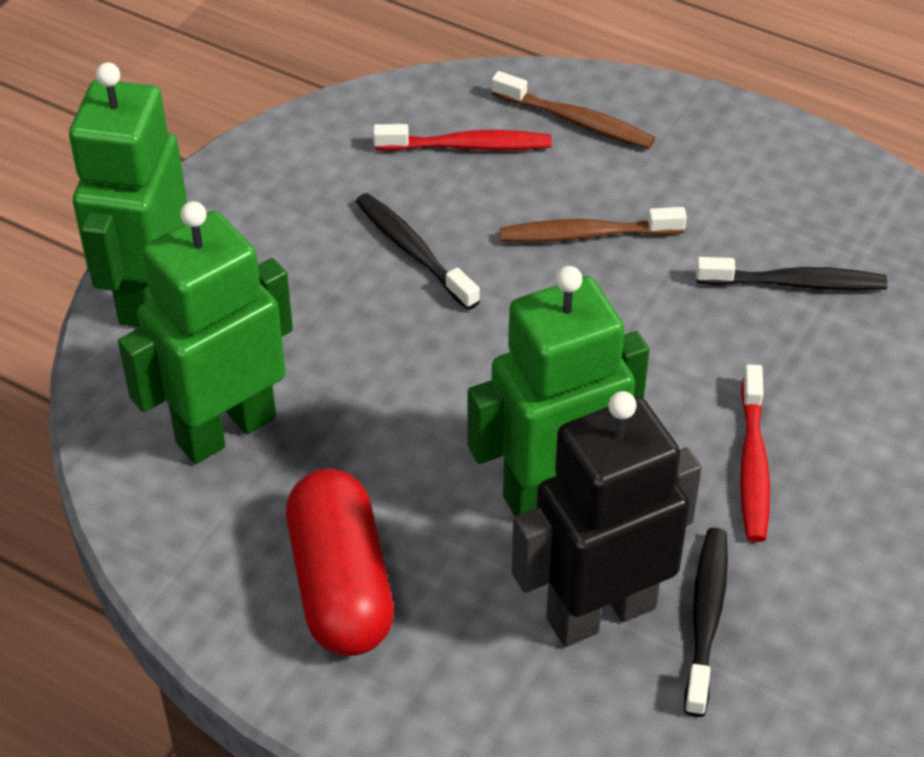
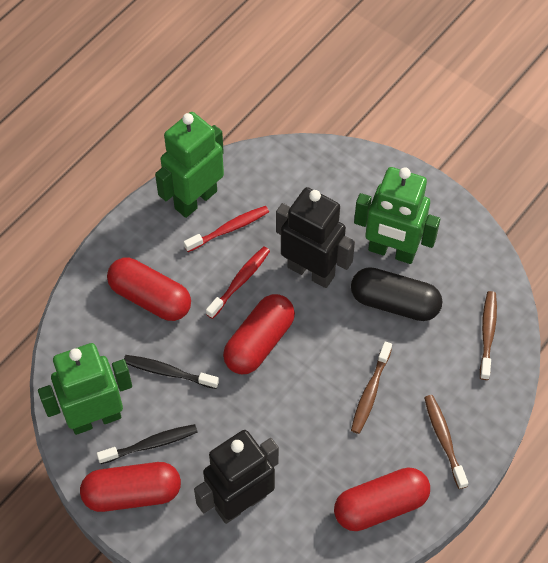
black capsule: none = 0 -> [351,267,442,321] = 1
black robot: [512,391,702,647] = 1 -> [194,430,279,524] [276,187,355,288] = 2
black toothbrush: [355,193,480,310] [684,528,728,717] [696,257,888,291] = 3 -> [97,424,197,464] [124,355,219,389] = 2
brown toothbrush: [492,71,655,149] [500,207,687,243] = 2 -> [351,342,392,434] [424,395,468,489] [480,291,497,380] = 3
red capsule: [286,469,394,656] = 1 -> [80,462,181,512] [107,258,191,321] [223,294,295,374] [334,467,430,531] = 4

